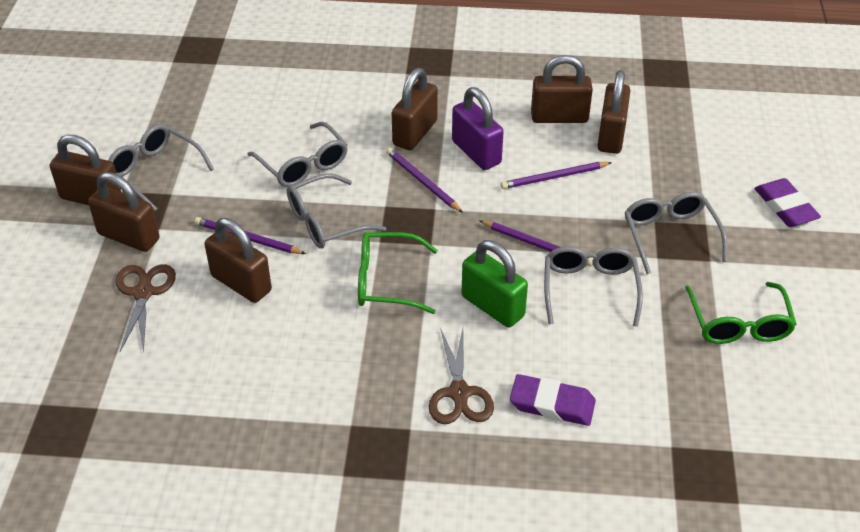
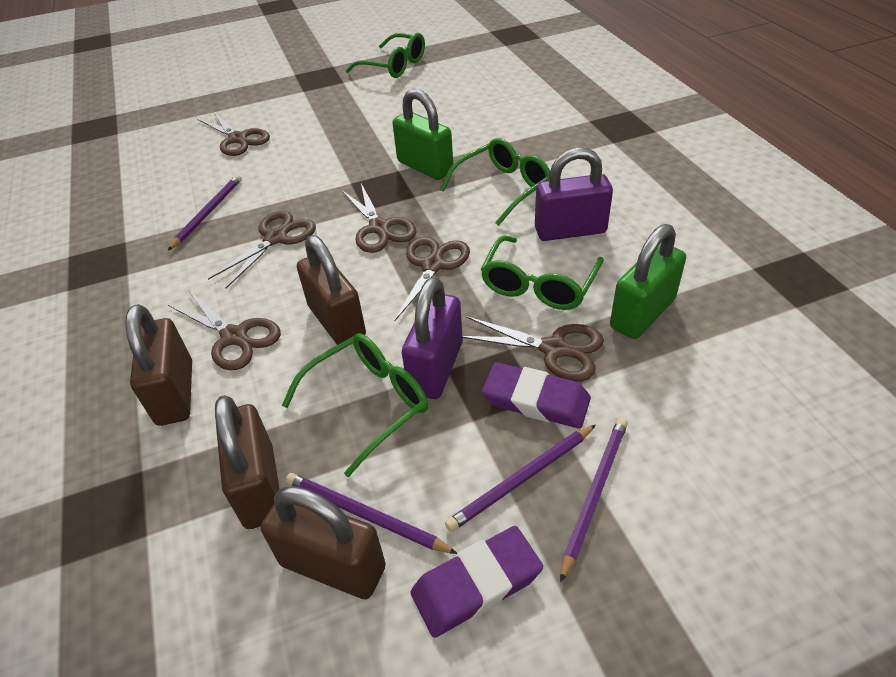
brown padlock: [50,135,121,205] [88,172,159,252] [205,218,272,303] [392,68,438,150] [531,55,593,123] [597,70,630,154] = 6 -> [125,304,192,426] [215,395,280,529] [261,486,386,599] [297,235,366,345] = 4
brown scissors: [116,264,176,353] [429,328,494,424] = 2 -> [168,290,281,370] [198,111,270,156] [208,211,316,288] [341,184,417,253] [394,237,470,322] [463,316,604,381] = 6
green glasses: [358,232,438,314] [685,282,797,344] = 2 -> [282,333,428,477] [346,33,425,78] [440,138,550,226] [481,235,604,310] = 4
green padlock: [461,240,528,328] = 1 -> [392,89,453,180] [610,224,686,339] = 2
grey glasses: [108,124,214,211] [247,122,348,187] [287,173,386,249] [544,246,643,327] [625,192,727,274] = 5 -> none = 0
purple padlock: [452,87,504,170] = 1 -> [402,277,463,399] [535,148,613,241] = 2

